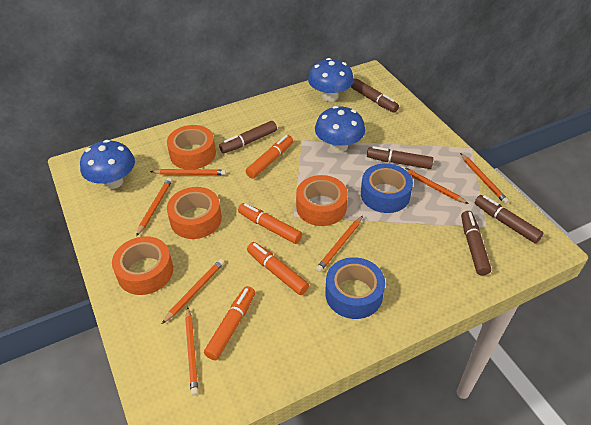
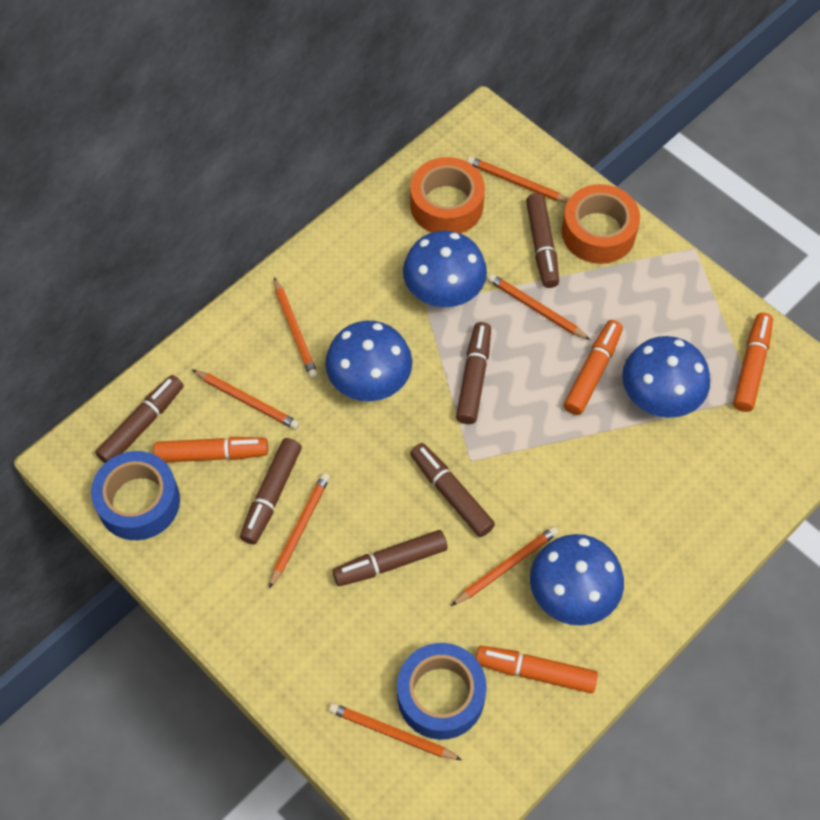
blue mushroom: [80,140,135,189] [308,58,354,102] [315,106,365,153] = 3 -> [325,321,412,401] [403,231,487,307] [530,534,624,626] [622,336,710,418] = 4
brown marker: [219,121,277,153] [351,79,399,113] [367,146,433,169] [461,211,491,276] [475,195,543,244] = 5 -> [95,375,183,463] [240,438,302,544] [332,530,448,586] [410,443,495,537] [456,322,491,424] [526,193,559,288] = 6
orange tape: [112,236,173,295] [167,125,216,169] [167,187,222,239] [296,175,348,226] = 4 -> [410,157,485,234] [562,184,640,264] = 2

